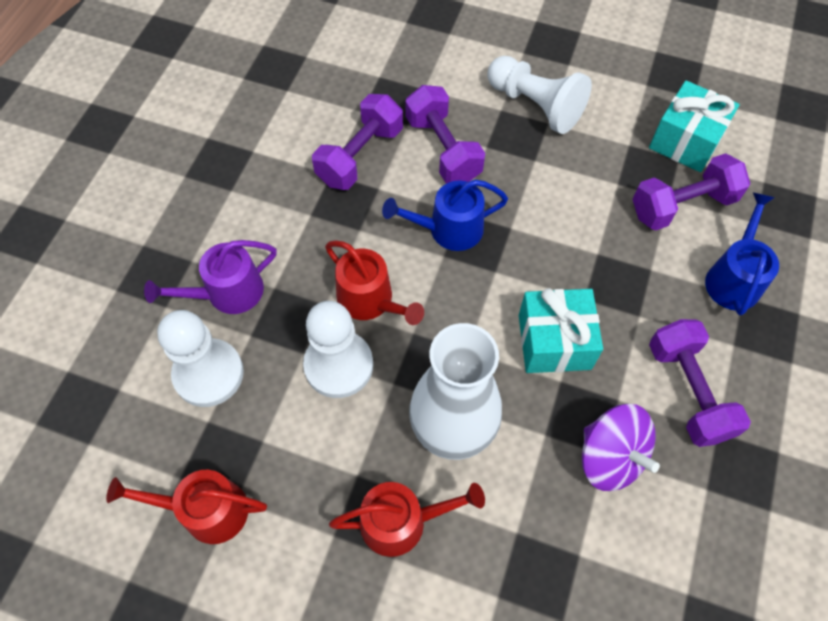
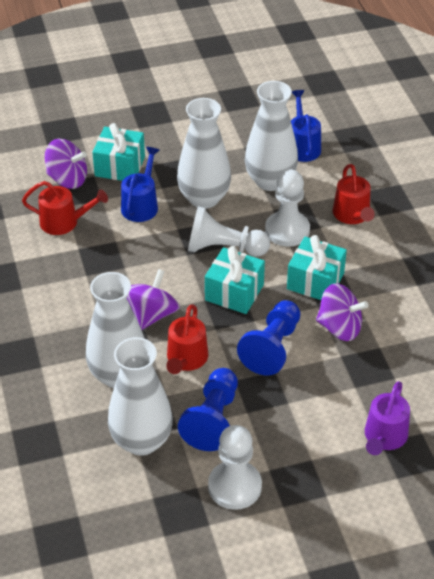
blue pawn: none = 0 -> [178,368,238,451] [237,300,300,375] = 2
purple dumbbell: [312,94,403,190] [405,85,485,184] [632,153,750,231] [649,319,751,447] = 4 -> none = 0
purple spinning top: [582,404,660,491] = 1 -> [45,139,87,189] [127,269,180,330] [316,283,368,341] = 3
turquoise gift: [519,288,603,373] [649,80,740,172] = 2 -> [92,123,145,181] [205,246,265,314] [287,235,347,300] = 3
white vase: [409,323,502,460] = 1 -> [86,272,145,388] [108,337,173,456] [177,98,231,209] [245,81,298,191] = 4

